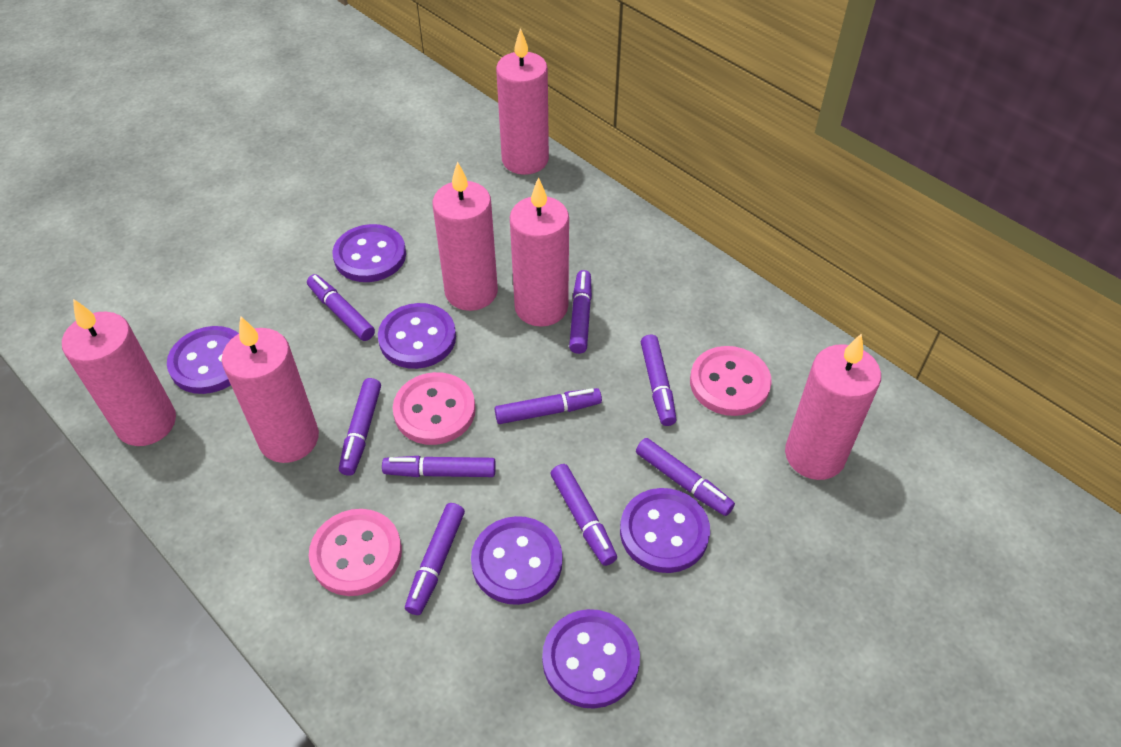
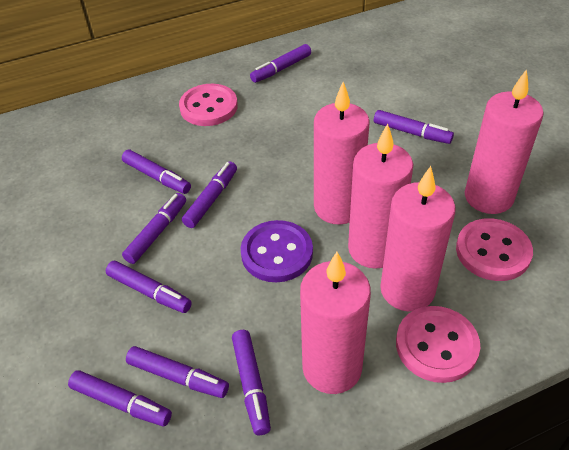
pink candle: [62,299,176,446] [222,316,319,463] [432,161,498,311] [496,28,549,175] [510,177,569,327] [785,334,881,480] = 6 -> [300,252,371,394] [314,82,370,225] [348,124,413,269] [380,166,456,312] [465,69,544,214] = 5
purple button: [167,326,239,394] [332,224,406,282] [378,303,456,369] [471,516,562,605] [542,609,640,709] [620,488,710,573] = 6 -> [241,220,313,282] = 1

